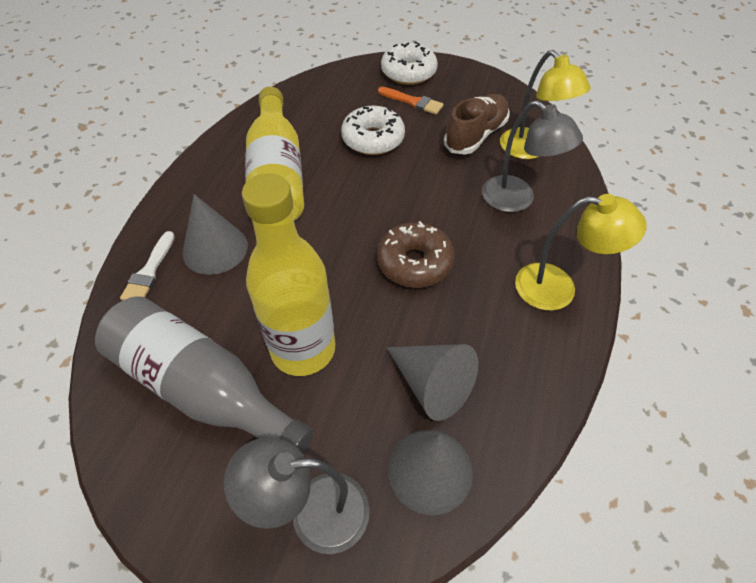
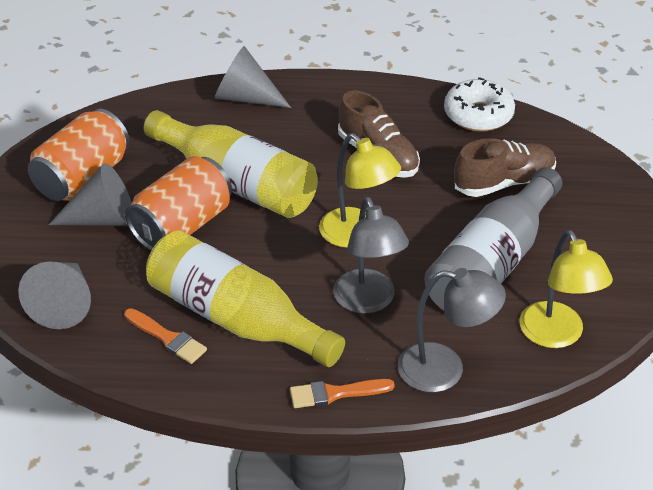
brown donut: [377,221,455,288] = 1 -> none = 0
brown shoe: [444,94,510,155] = 1 -> [338,91,420,178] [454,138,556,197] = 2
orange brush: [378,87,444,115] = 1 -> [124,308,207,364] [290,379,395,408] = 2
orange can: none = 0 -> [28,109,130,201] [125,156,232,251] = 2
white brush: [120,231,175,301] = 1 -> none = 0
white donut: [341,106,405,155] [381,41,438,85] = 2 -> [444,77,515,132] = 1

